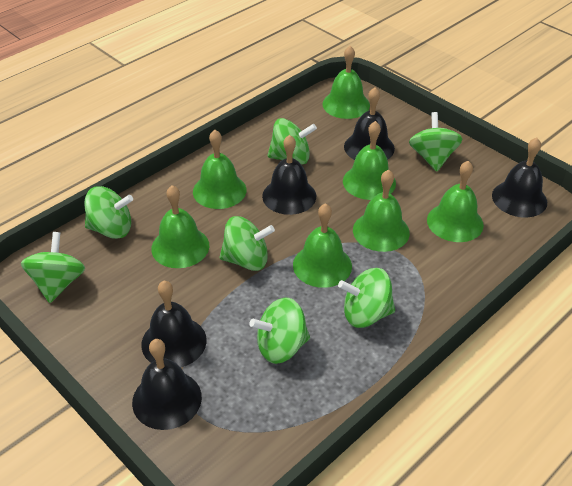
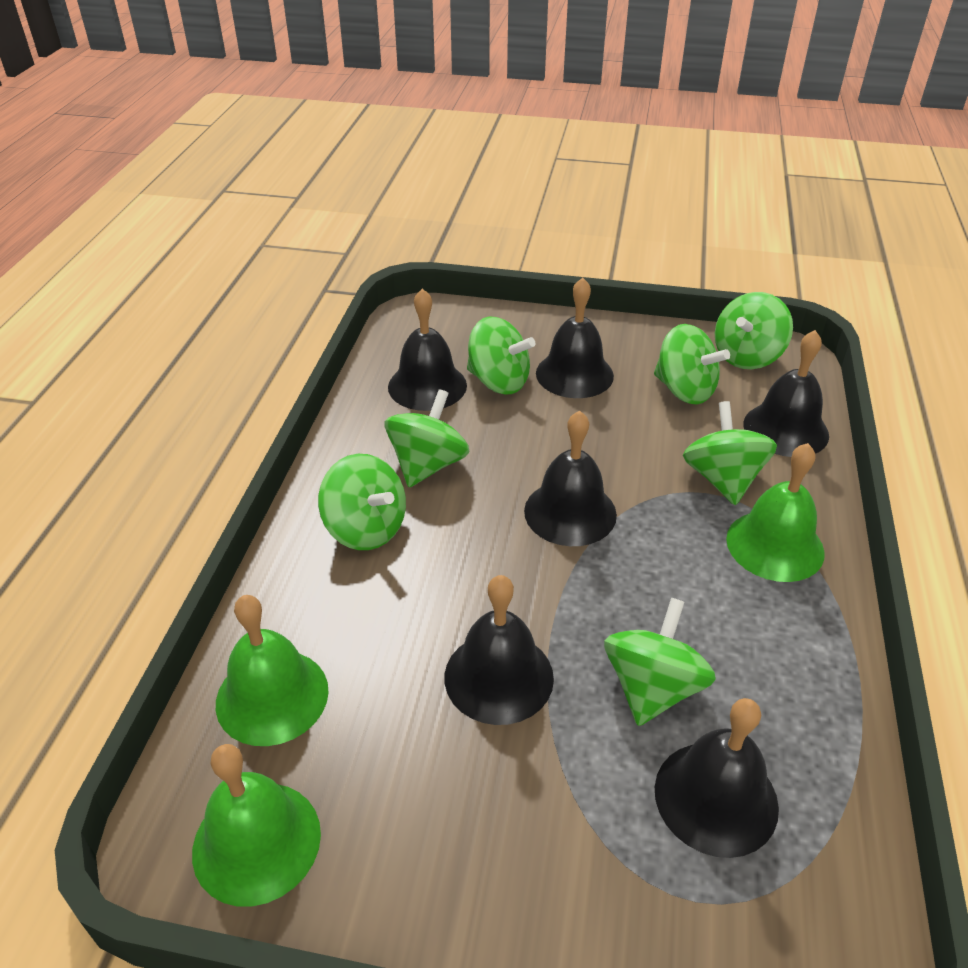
black bell: [132,339,202,430] [141,281,207,367] [262,135,316,215] [344,87,395,160] [492,138,547,217] = 5 -> [388,289,467,411] [444,575,554,725] [524,411,617,546] [536,278,614,398] [655,698,779,858] [743,330,829,457] = 6
green bell: [151,185,209,268] [193,130,246,209] [293,203,352,288] [323,46,370,119] [343,121,396,200] [353,169,410,252] [427,161,484,242] = 7 -> [192,744,321,907] [216,595,329,746] [726,443,825,582] = 3

